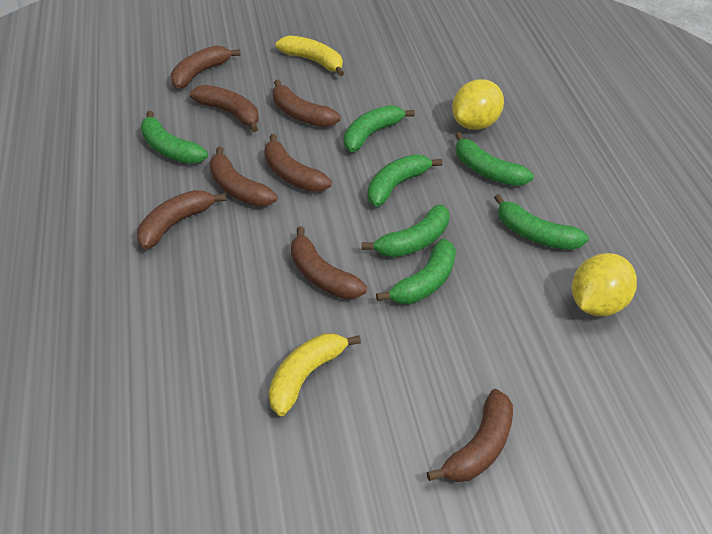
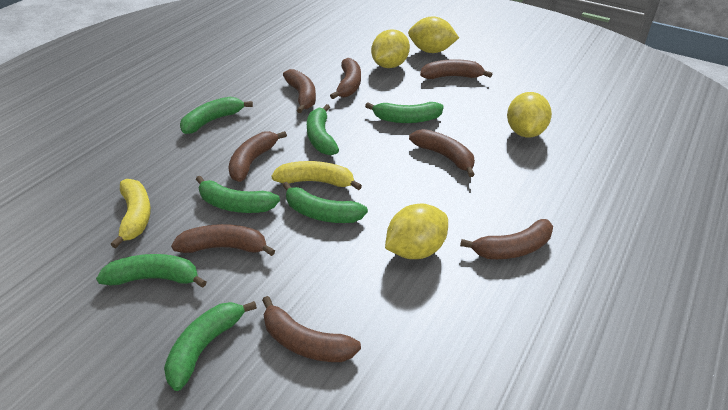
yellow lemon: [452,79,504,130] [572,253,637,316] = 2 -> [371,29,410,68] [385,203,448,259] [408,17,459,53] [507,92,552,137] = 4

